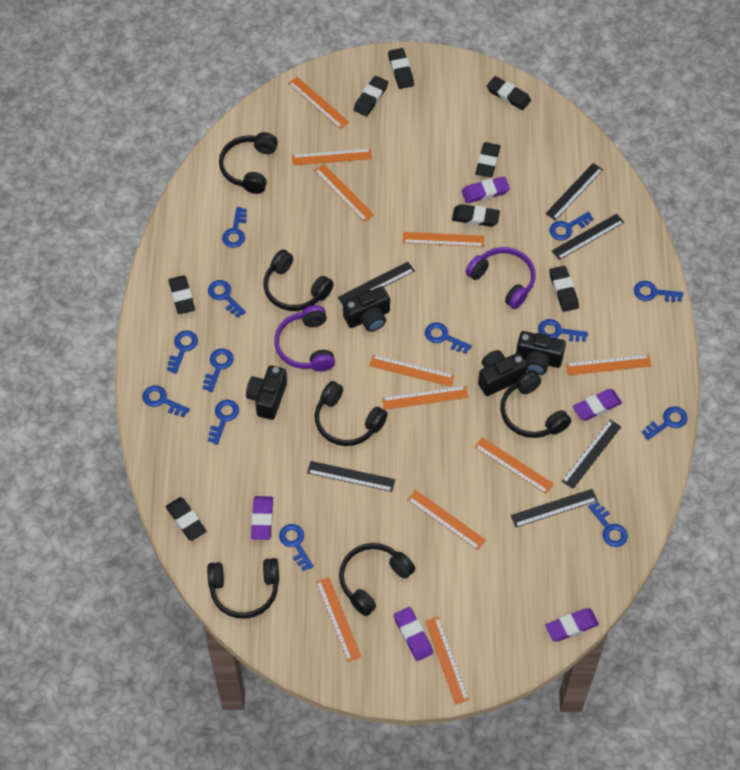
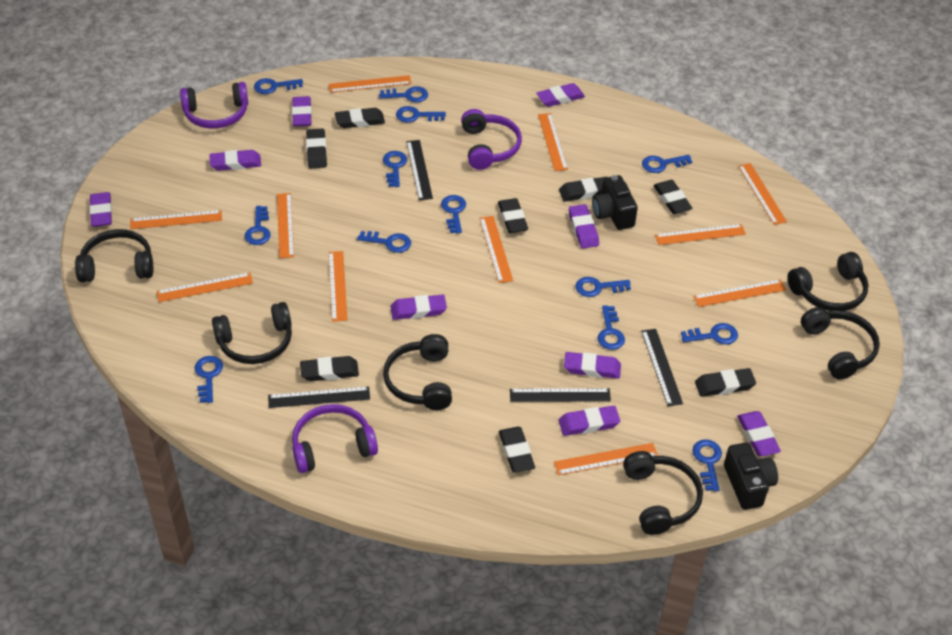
black camera: [246,365,287,420] [343,286,390,332] [478,350,527,396] [516,331,566,375] = 4 -> [592,175,638,230] [724,442,778,510] = 2
black ruler: [307,461,395,492] [338,262,415,305] [511,489,598,527] [545,163,603,221] [552,214,624,260] [562,420,621,489] = 6 -> [268,386,370,408] [406,140,433,200] [510,388,611,402] [641,329,683,406] = 4
purple eraser: [251,496,273,540] [394,607,433,661] [462,176,510,203] [545,608,599,642] [573,389,622,421] = 5 -> [89,192,112,227] [209,150,261,171] [292,96,312,127] [390,295,447,320] [536,83,585,107] [559,406,620,436] [564,352,621,379] [569,204,599,248] [737,411,781,456] = 9
purple headphones: [274,305,335,372] [466,247,535,309] = 2 -> [180,82,248,129] [292,404,378,473] [461,109,522,170] = 3

